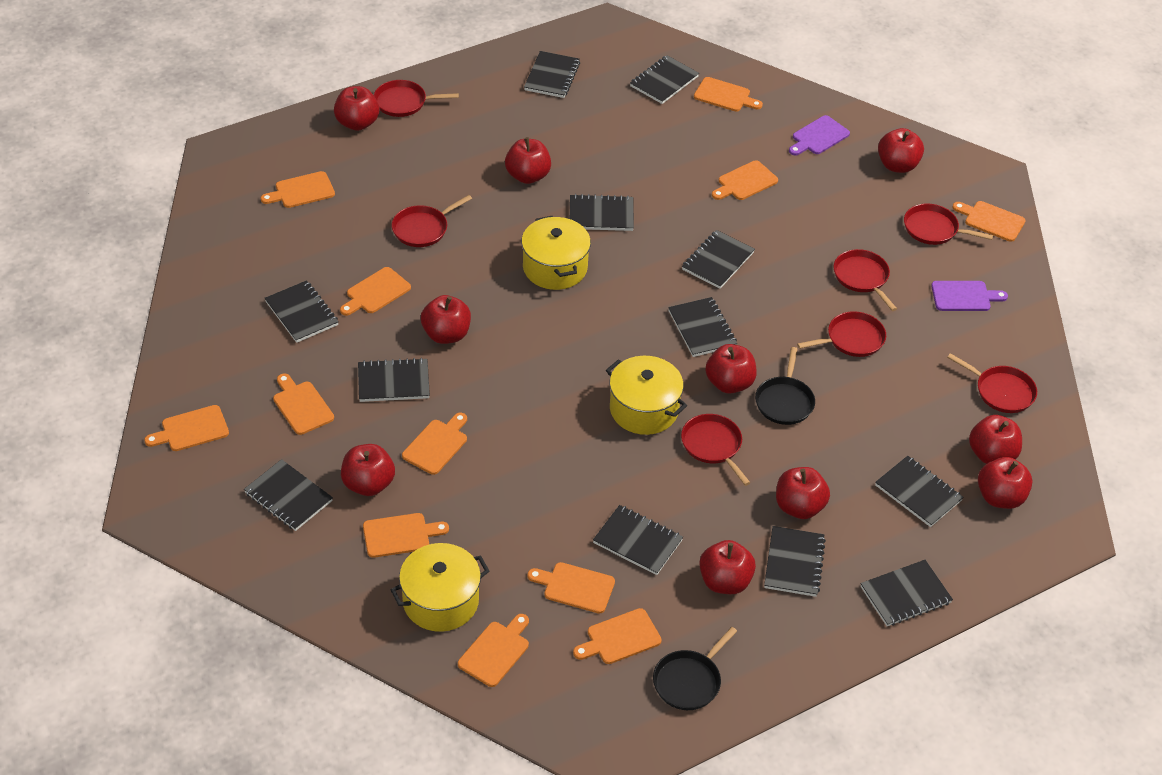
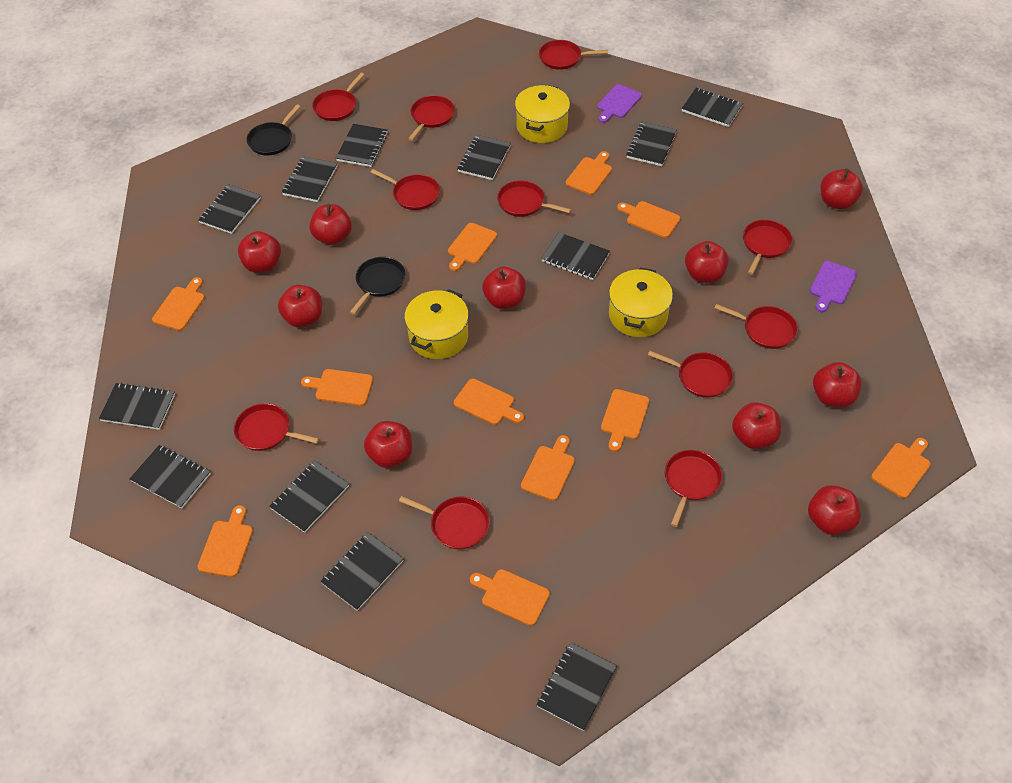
orange cutting board: [144,405,229,451] [261,171,335,208] [273,374,334,435] [340,267,411,316] [363,513,449,558] [402,413,467,475] [458,614,529,687] [528,562,615,614] [573,608,662,664] [694,77,763,112] [712,160,778,200] [952,201,1026,242] = 12 -> [152,277,205,331] [197,505,253,577] [301,369,373,406] [448,223,497,271] [454,379,524,425] [470,569,550,626] [521,435,575,501] [566,151,612,195] [601,389,649,452] [617,201,680,238] [871,438,931,498] = 11
red pan: [374,80,459,117] [392,195,472,247] [681,414,750,486] [797,311,886,357] [833,249,897,311] [904,204,993,245] [947,353,1037,413] = 7 -> [234,403,319,451] [312,73,364,121] [371,169,440,210] [399,496,490,550] [408,95,455,141] [497,180,571,217] [539,40,608,70] [648,351,733,398] [665,450,722,527] [715,304,798,349] [743,220,792,275] = 11

